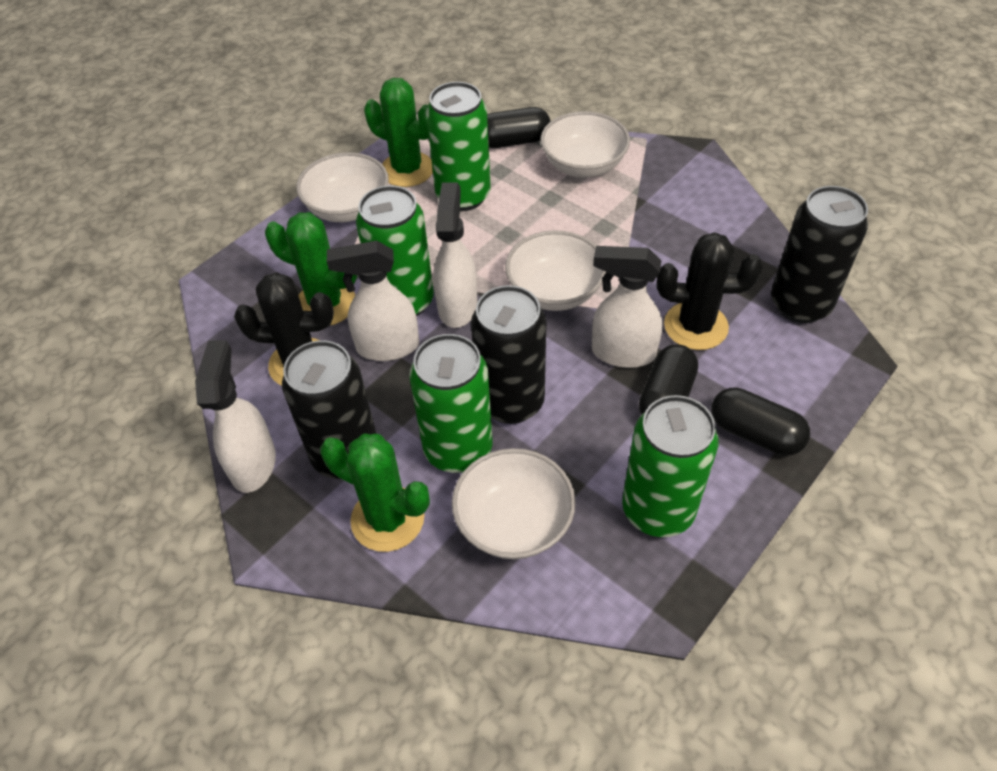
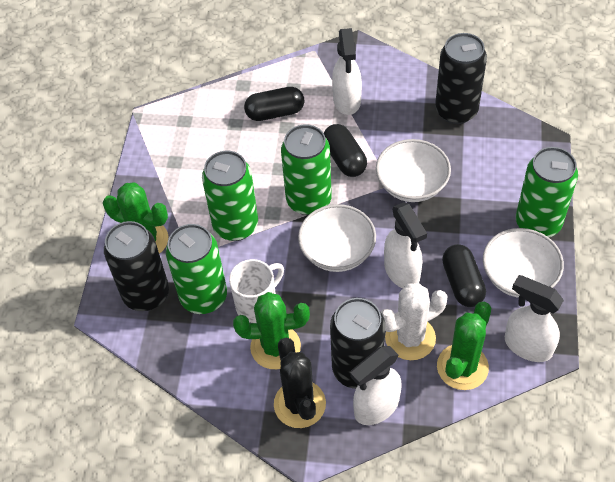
black cactus: [234,272,334,386] [657,232,763,350] = 2 -> [274,338,326,428] = 1
white bowl: [296,152,389,222] [452,448,576,559] [505,230,606,311] [540,111,630,178] = 4 -> [298,204,376,272] [376,139,451,202] [483,228,564,298] = 3
white cactus: none = 0 -> [381,283,447,360] = 1
white mug: none = 0 -> [229,259,284,323] = 1

